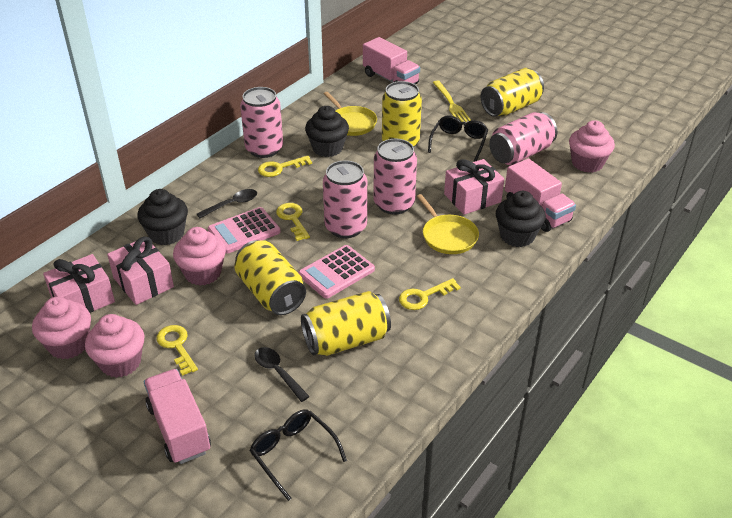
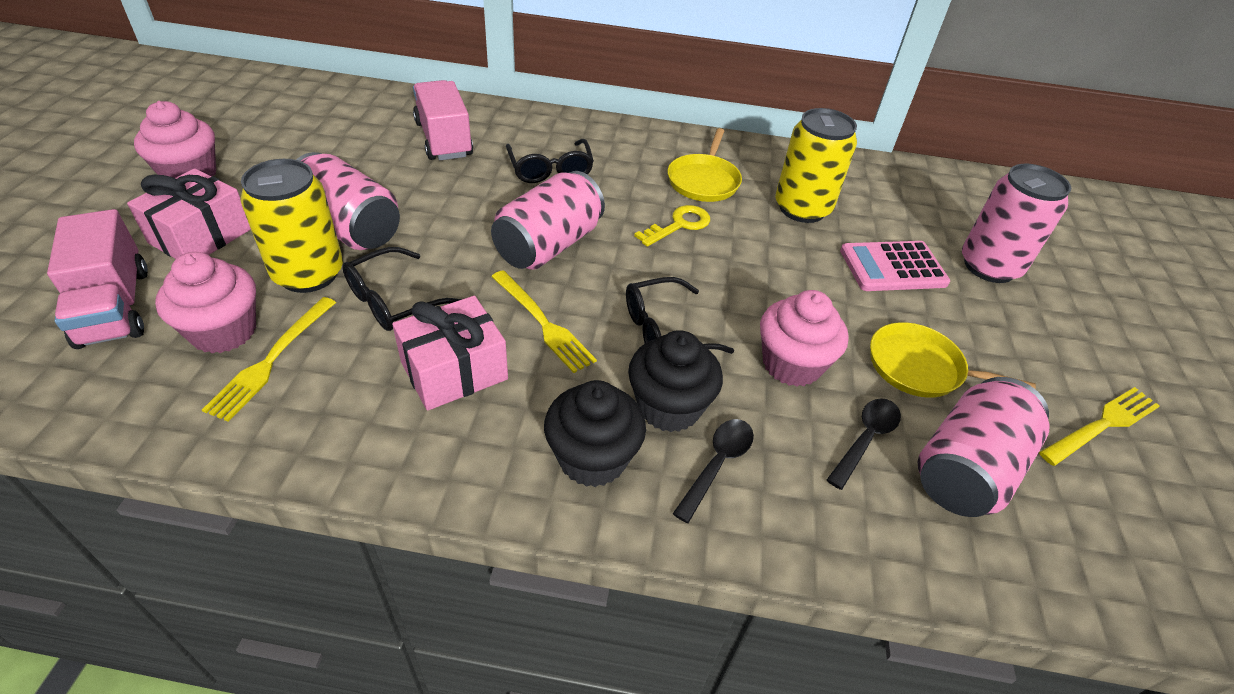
black cupcake: [138,189,188,245] [305,106,349,157] [496,191,546,247] = 3 -> [544,380,646,487] [628,330,723,432] = 2
black glasses: [250,409,347,501] [428,115,488,162] = 2 -> [342,247,462,331] [506,139,594,183] [626,277,734,354] = 3
pink calculator: [208,207,281,254] [298,245,375,299] = 2 -> [840,241,950,291] = 1
pink cupcake: [32,297,91,359] [85,314,144,378] [173,227,226,286] [569,120,615,173] = 4 -> [134,101,216,178] [155,252,256,353] [760,290,849,387] = 3
pink gift: [43,254,115,313] [107,237,174,305] [444,159,504,215] = 3 -> [127,168,251,259] [392,296,508,411] = 2
pink truck: [144,369,211,464] [363,37,420,84] [505,158,576,232] = 3 -> [47,209,148,349] [413,80,473,160] = 2
yellow can: [234,240,306,315] [301,291,391,356] [382,81,422,147] [481,68,544,117] = 4 -> [240,159,343,293] [775,108,857,223] = 2
yellow fork: [432,80,471,122] = 1 -> [202,297,336,422] [491,270,597,373] [1039,387,1160,466] = 3
yellow key: [156,325,198,376] [258,155,312,177] [276,203,310,241] [399,278,461,310] = 4 -> [634,205,710,247] = 1

